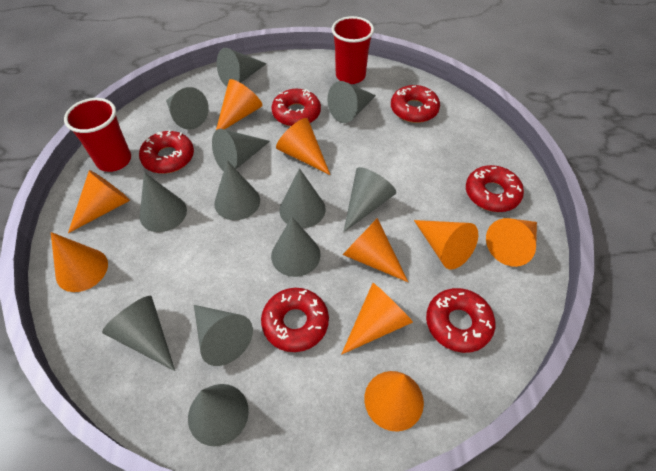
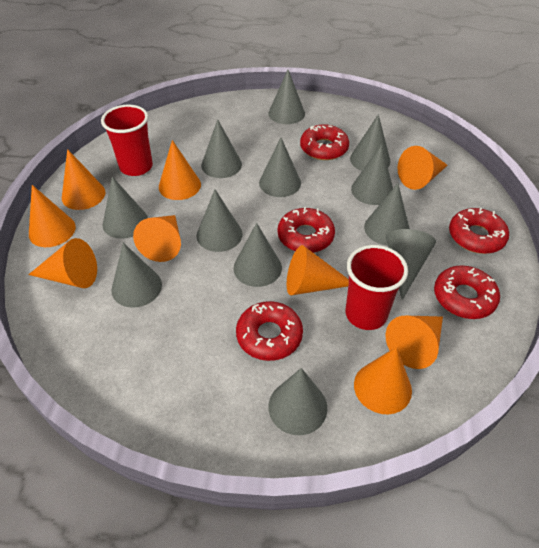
red donut: [139,130,194,174] [261,288,329,352] [271,89,321,126] [391,85,440,123] [426,288,495,353] [466,165,524,212] = 6 -> [236,301,303,361] [278,207,335,253] [300,124,349,160] [434,265,500,319] [449,208,509,254] = 5

